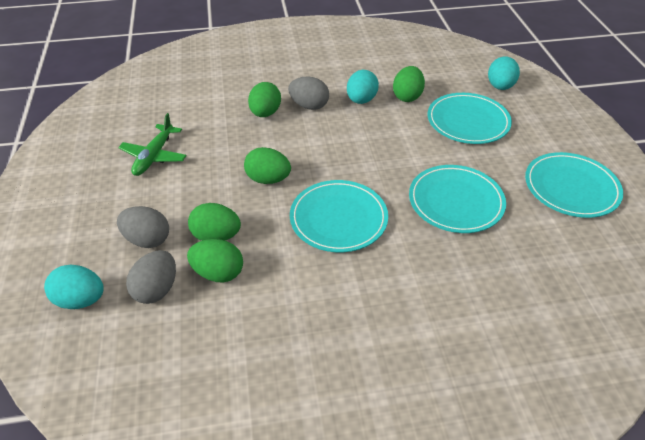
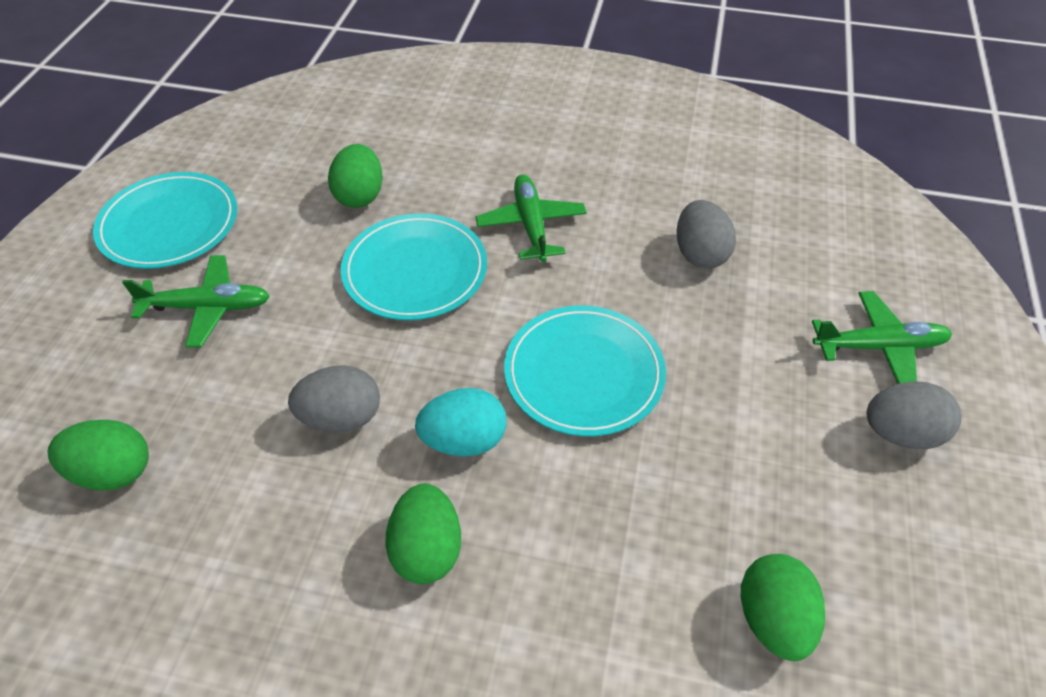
green egg: [187,239,243,283] [188,203,241,241] [244,147,291,184] [248,82,281,117] [393,66,425,102] = 5 -> [48,420,149,491] [328,144,383,208] [385,483,461,584] [741,554,825,661] = 4
green plane: [118,113,187,176] = 1 -> [122,255,270,348] [475,174,587,262] [812,291,952,384] = 3
turquoise egg: [44,265,104,309] [347,70,379,104] [488,57,520,90] = 3 -> [415,388,507,457] = 1
turquoise plate: [290,180,388,252] [409,165,506,233] [428,93,512,144] [525,152,623,218] = 4 -> [93,172,237,269] [341,213,487,321] [504,305,666,437] = 3

